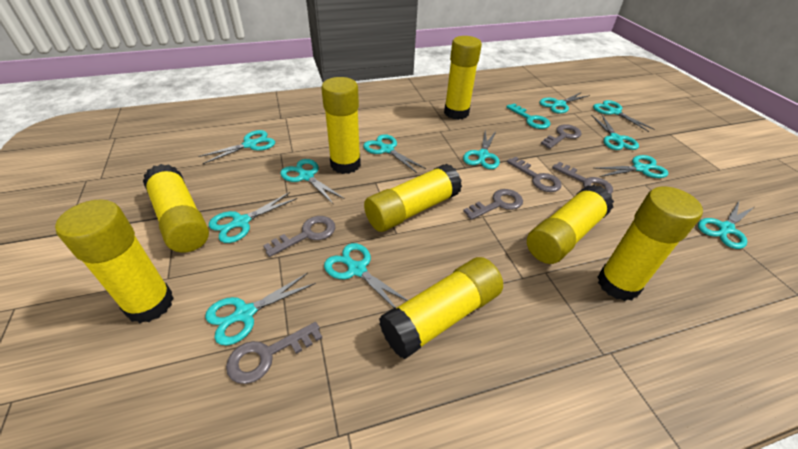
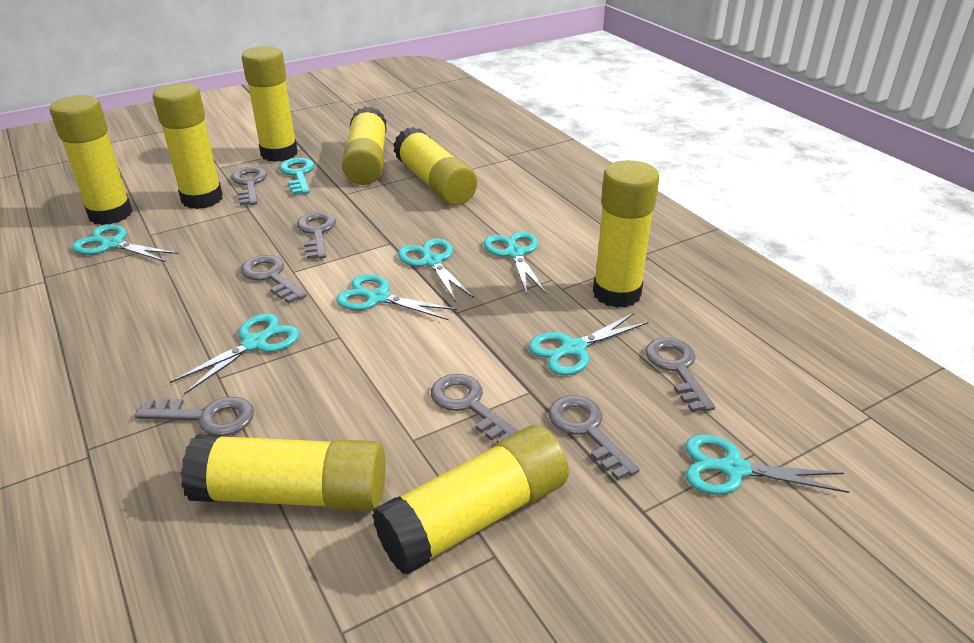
grey key: [226,322,322,384] [263,216,335,257] [463,189,523,220] [507,157,562,192] [541,124,582,149] [552,162,613,194] = 6 -> [135,397,254,436] [231,167,267,206] [241,255,307,303] [297,212,336,259] [431,374,518,443] [549,395,640,480] [646,338,715,412] = 7
turquoise scissors: [198,130,275,164] [205,273,316,345] [209,192,297,243] [280,159,345,205] [324,243,408,308] [363,134,426,173] [463,130,500,169] [539,92,590,114] [591,114,639,150] [593,100,655,132] [593,155,669,178] [698,201,754,249] = 12 -> [72,224,179,262] [170,313,300,394] [336,274,457,320] [398,238,474,302] [484,231,546,295] [528,313,649,375] [685,434,849,495] = 7

